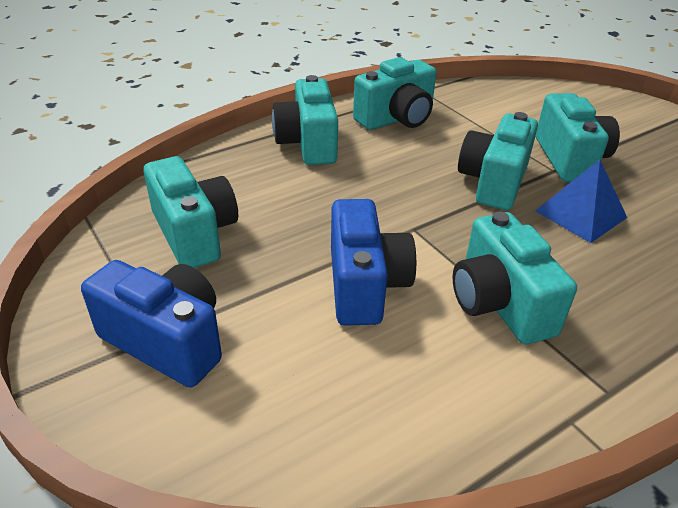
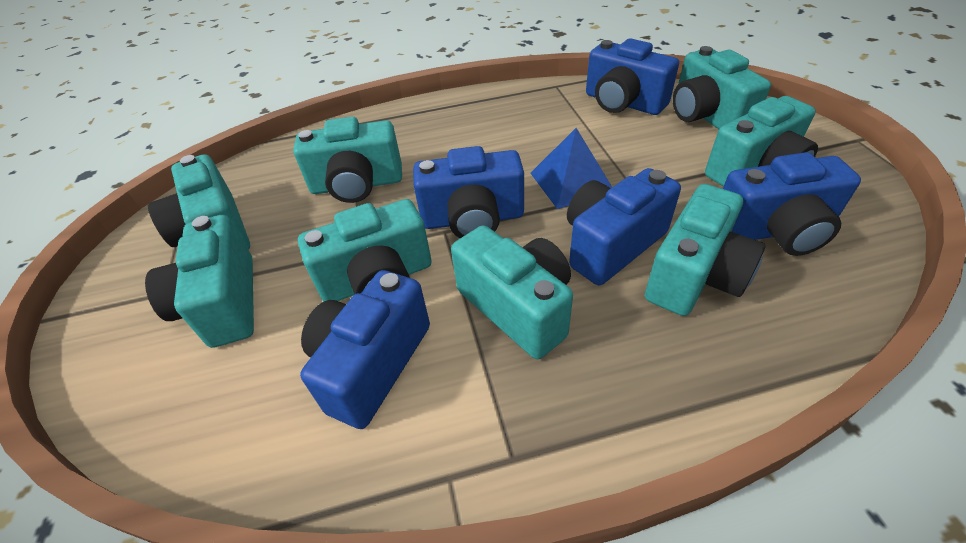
blue camera: [81,260,222,388] [331,199,416,326] = 2 -> [300,270,430,429] [413,146,524,238] [567,168,681,285] [586,39,679,115] [723,152,861,256] = 5
turquoise camera: [143,156,238,268] [272,75,338,165] [353,57,436,130] [453,211,577,344] [458,112,538,210] [536,93,620,182] = 6 -> [145,215,254,348] [148,154,250,249] [293,117,402,203] [298,199,432,301] [451,225,573,359] [645,184,765,316] [673,46,771,129] [705,96,818,187] = 8

